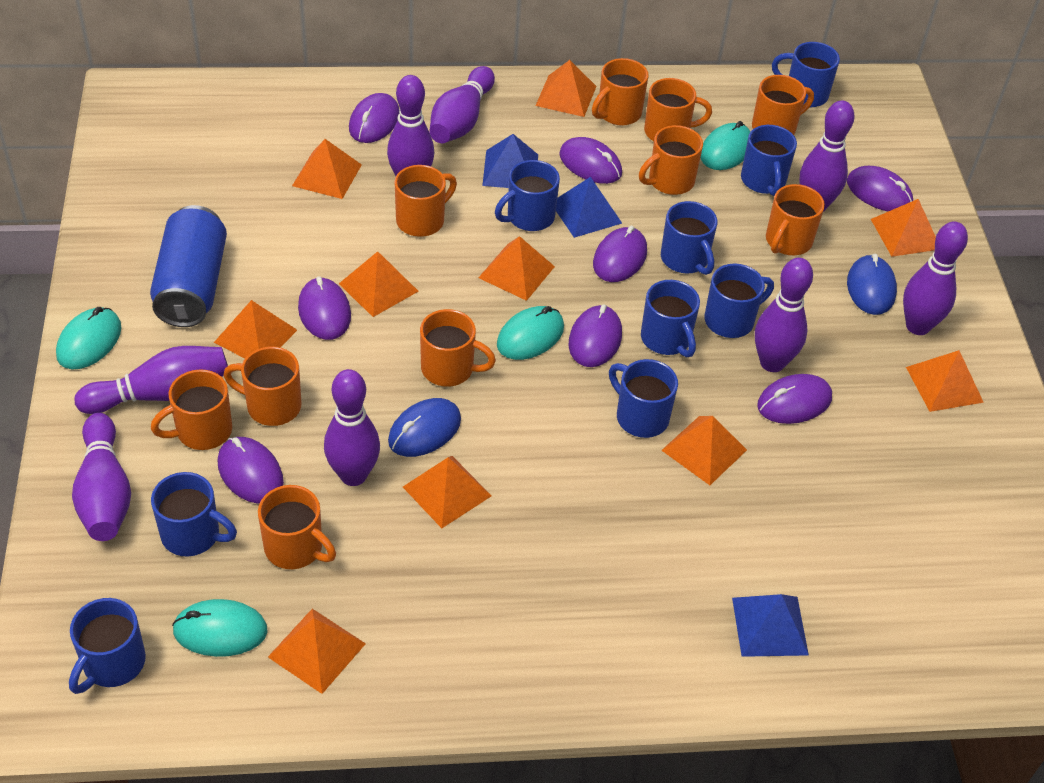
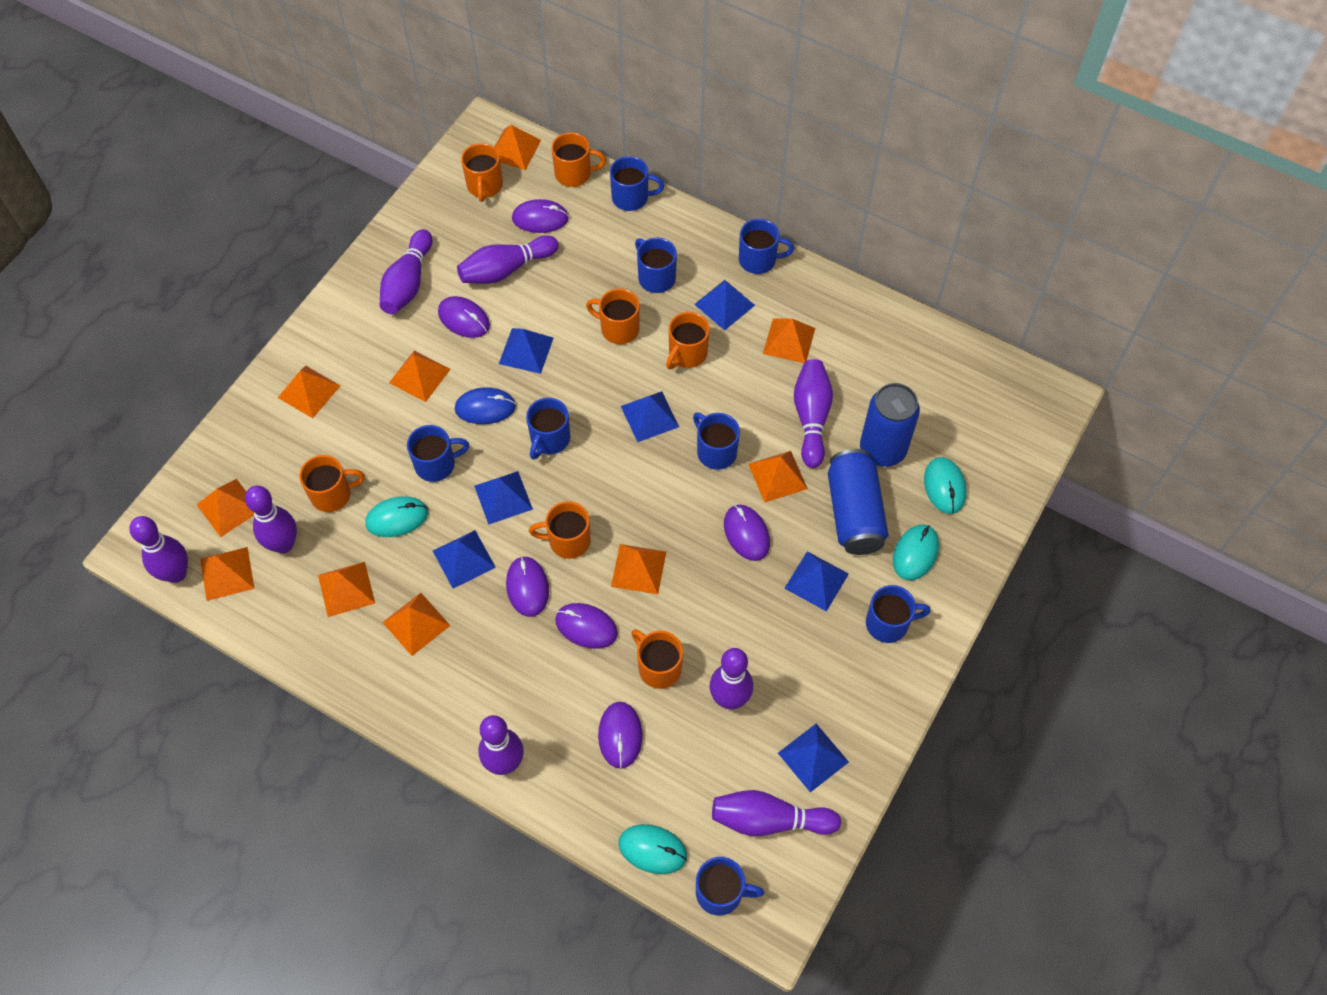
blue can: [150,205,227,327] = 1 -> [828,449,889,555] [860,383,920,467] = 2
blue mouse: [388,398,461,457] [847,254,897,315] = 2 -> [455,387,516,424] = 1
blue mug: [69,598,146,694] [151,472,237,556] [495,160,560,231] [609,359,678,438] [641,280,700,357] [661,201,717,275] [704,263,774,338] [741,125,797,196] [772,42,840,107] = 9 -> [407,425,469,482] [526,398,570,460] [610,156,664,211] [635,238,677,293] [693,413,740,470] [696,857,764,916] [739,219,794,274] [866,585,931,643] = 8
blue pyramid: [482,134,538,188] [556,177,622,238] [732,594,809,657] = 3 -> [433,530,496,589] [474,471,533,525] [499,328,554,374] [621,391,679,442] [694,280,755,330] [778,724,849,793] [784,551,849,612] = 7
orange mug: [151,369,232,450] [224,347,301,426] [258,485,336,569] [395,165,457,237] [420,309,496,387] [592,58,649,126] [639,125,703,195] [644,78,712,141] [752,75,814,135] [766,184,825,255] = 10 -> [299,455,365,512] [461,143,503,202] [529,501,591,559] [551,132,606,187] [586,288,640,344] [631,629,683,689] [666,312,710,369] = 7
purple mouse: [218,437,284,504] [298,276,351,340] [349,93,399,143] [559,137,622,184] [569,305,622,367] [593,226,647,282] [757,374,832,424] [847,166,913,211] = 8 -> [438,296,490,338] [506,556,549,617] [512,199,569,233] [555,603,618,649] [598,702,643,769] [724,505,770,561] = 6

